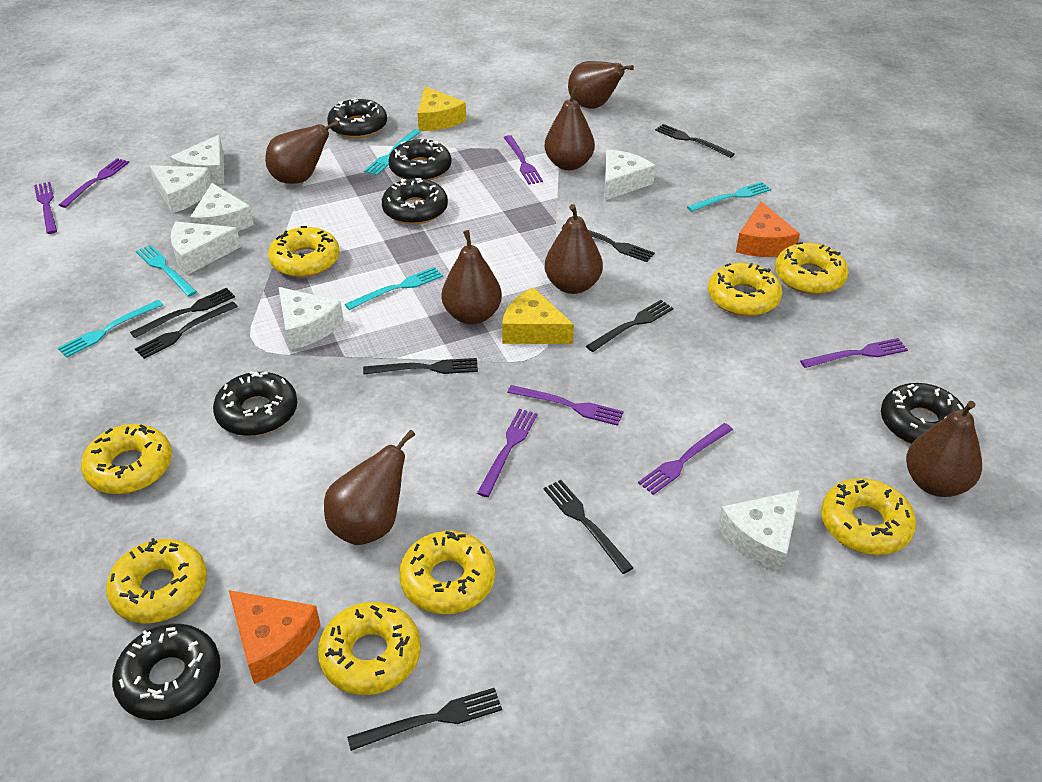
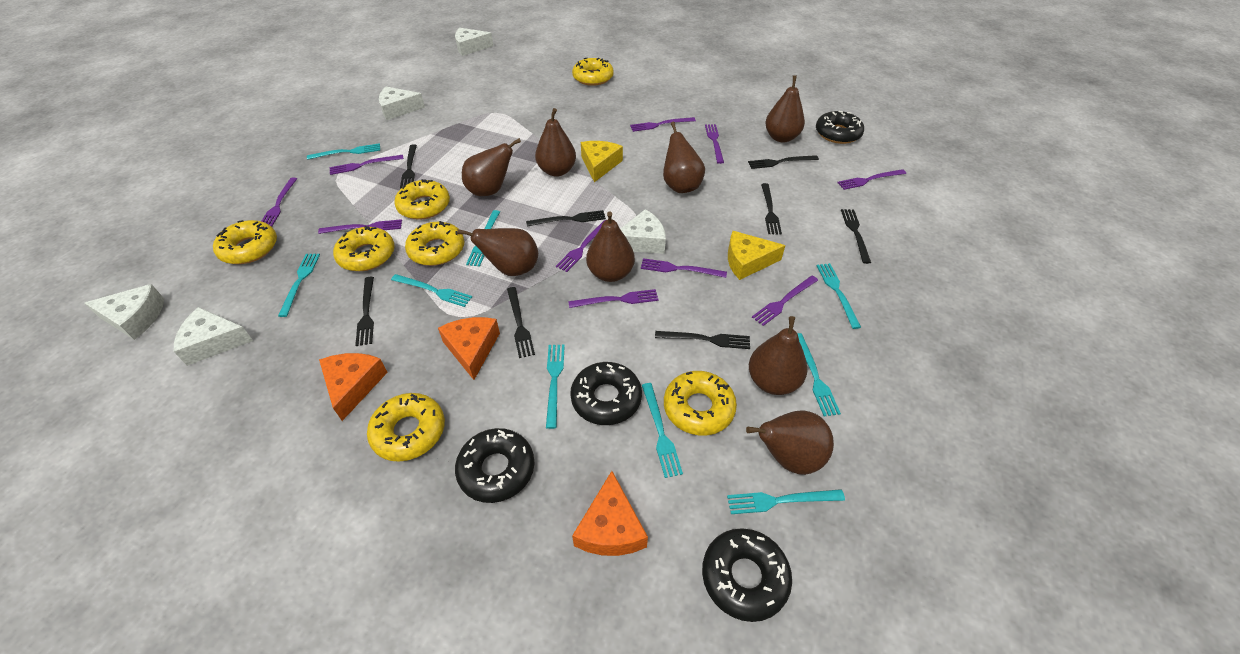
black donut: [112,624,221,720] [213,372,298,436] [327,98,387,138] [382,178,448,225] [388,139,452,181] [881,383,964,444] = 6 -> [455,428,535,503] [570,362,642,425] [702,528,792,622] [816,111,864,144] = 4
brown pear: [265,121,340,184] [324,430,416,545] [442,230,502,325] [544,86,595,170] [545,204,603,294] [568,61,634,108] [906,401,982,497] = 7 -> [457,228,538,276] [462,138,521,196] [535,108,576,177] [586,211,635,282] [663,122,705,193] [746,410,834,475] [749,316,807,395] [765,75,805,142] = 8
orange cheese: [229,590,321,684] [736,201,800,257] = 2 -> [319,353,388,421] [438,317,500,380] [572,471,648,556] = 3
purple fork: [34,182,57,234] [59,158,129,208] [477,409,538,497] [503,135,543,185] [507,385,624,426] [638,423,733,495] [800,338,908,368] = 7 -> [262,178,297,227] [318,219,402,234] [330,155,404,175] [556,220,605,272] [568,289,659,308] [630,117,696,132] [641,258,727,278] [705,124,724,164] [752,276,818,326] [837,169,906,190] = 10
turquoise fork: [58,300,163,358] [136,245,197,297] [345,267,443,310] [364,129,421,176] [687,182,771,212] = 5 -> [278,254,320,317] [307,143,380,160] [391,274,472,307] [466,210,500,267] [546,345,565,429] [642,383,683,478] [727,489,845,514] [797,333,841,416] [817,263,861,329] = 9
white cheese: [150,165,212,213] [170,135,224,184] [170,222,241,275] [190,183,254,231] [278,287,344,350] [605,150,655,200] [718,490,800,574] = 7 -> [85,284,164,340] [174,307,253,366] [379,87,425,120] [455,28,493,56] [620,209,666,254] = 5
yellow donut: [81,424,172,494] [106,538,207,623] [268,226,340,277] [318,602,421,695] [399,531,495,614] [708,263,782,316] [775,242,849,294] [821,478,916,555] = 8 -> [213,220,277,264] [333,226,395,271] [367,393,445,462] [394,179,450,220] [405,221,464,266] [572,58,614,86] [664,371,737,436] = 7

